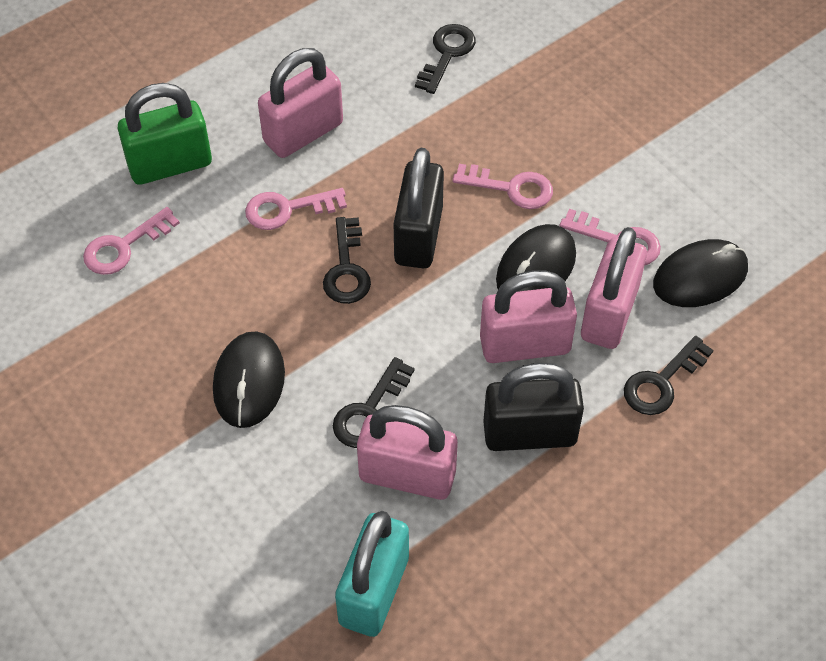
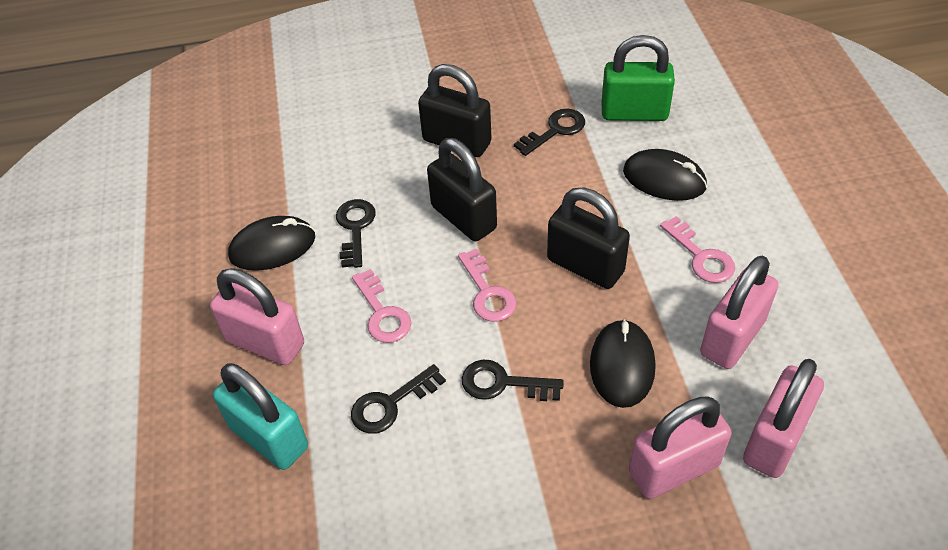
black padlock: [394,148,444,268] [483,363,584,451] = 2 -> [418,64,492,157] [427,138,497,241] [547,187,630,289] = 3
pink key: [83,207,180,275] [245,188,347,230] [452,164,553,209] [559,209,661,265] = 4 -> [352,269,411,343] [458,248,517,322] [660,216,735,283] = 3

